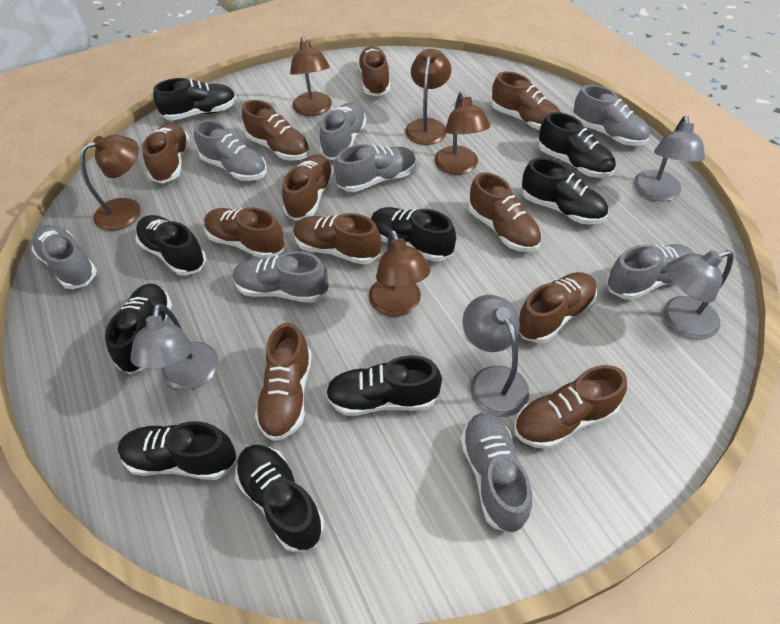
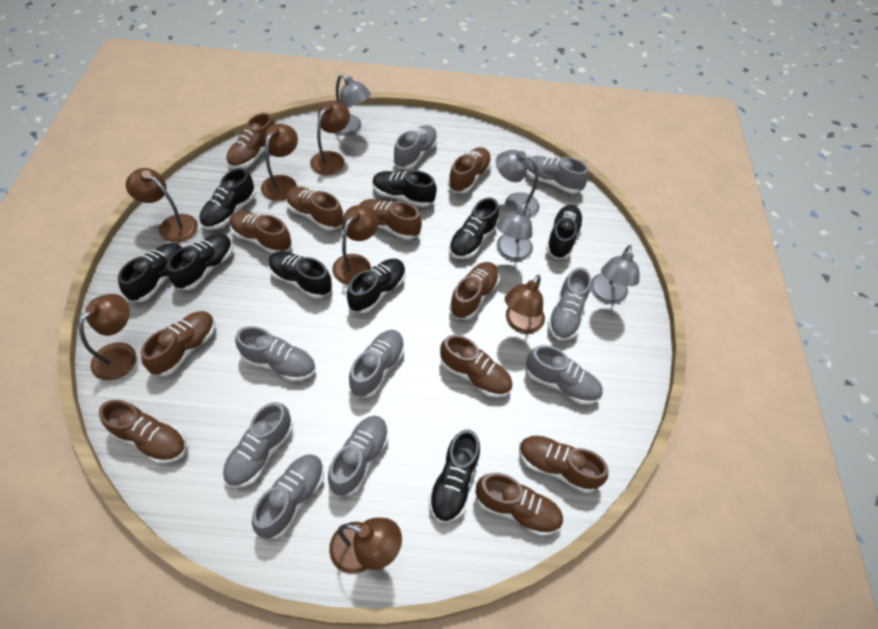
brown lamp: [80,135,141,231] [290,37,332,116] [369,230,430,317] [405,49,451,145] [434,92,490,175] = 5 -> [78,294,136,381] [126,168,198,242] [261,124,298,201] [310,101,350,175] [329,518,402,574] [332,205,379,284] [505,275,545,334] = 7
grey shoe: [31,225,97,289] [194,120,267,181] [233,251,329,303] [320,102,366,160] [334,144,416,192] [461,413,532,533] [573,85,650,146] [606,244,694,300] = 8 -> [223,402,293,488] [235,326,316,382] [252,454,324,539] [328,416,389,496] [349,330,405,398] [393,125,438,169] [526,156,589,194] [526,345,603,405] [547,268,591,341] = 9

